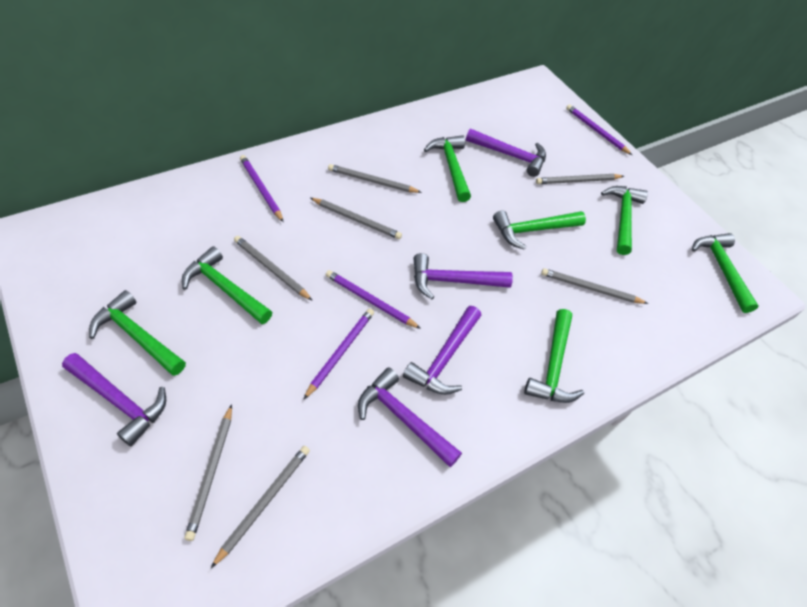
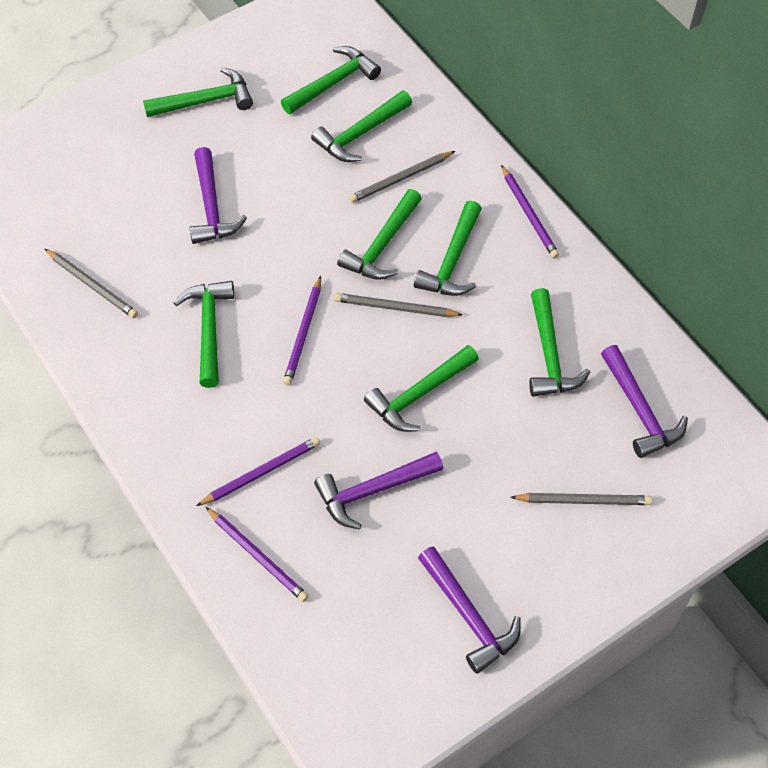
green hammer: [89,290,186,376] [182,246,272,324] [424,135,471,202] [493,211,586,250] [524,309,584,403] [601,186,648,255] [692,233,759,313] = 7 -> [143,67,253,117] [174,281,234,388] [281,46,381,114] [311,91,412,162] [337,189,422,280] [364,345,479,432] [414,201,482,296] [529,288,590,397] = 8
grey pencil: [184,404,232,541] [211,446,310,568] [234,236,313,301] [311,198,402,239] [328,164,422,193] [536,174,624,184] [541,268,648,304] = 7 -> [45,249,138,318] [334,293,463,317] [349,151,455,203] [510,493,652,505] = 4
purple hammer: [62,353,166,446] [358,368,462,467] [403,306,481,395] [413,253,513,299] [466,129,546,177] = 5 -> [190,147,247,244] [314,452,443,529] [418,546,521,674] [601,345,688,458] = 4

